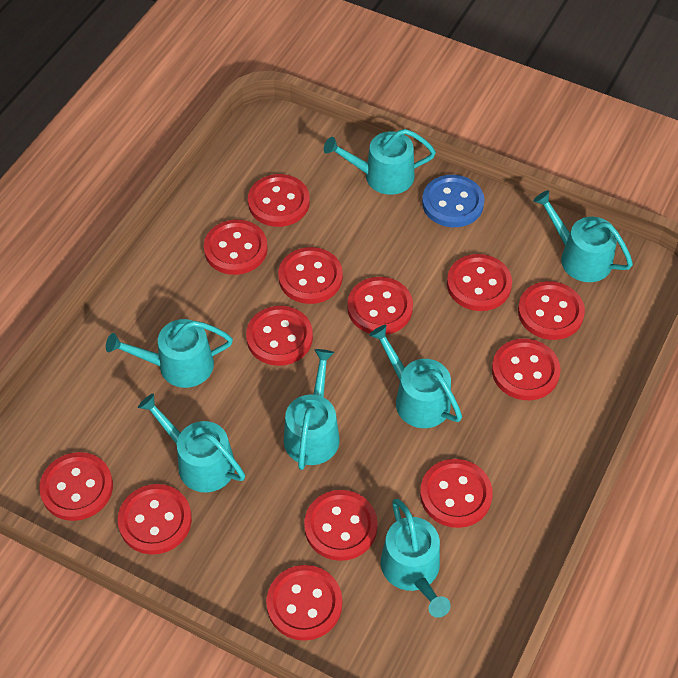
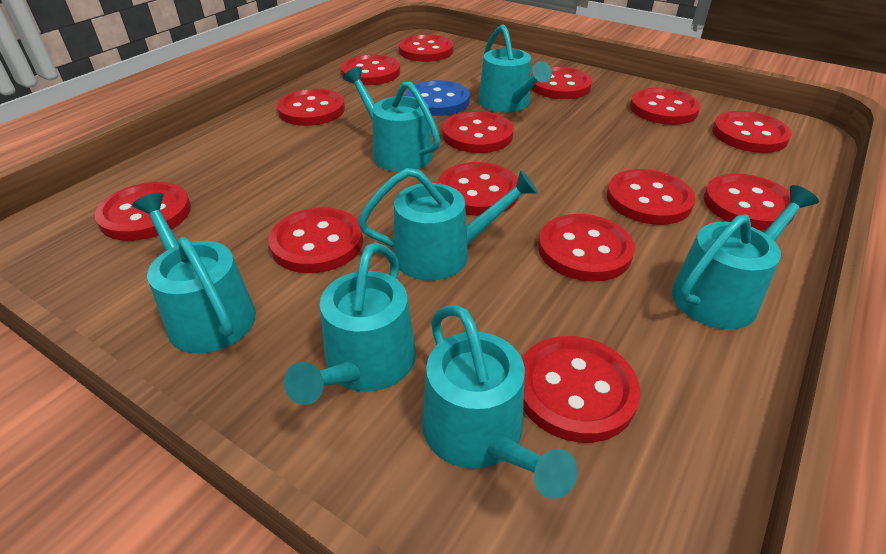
red button: [39,452,113,521] [118,484,192,555] [204,220,268,275] [246,306,313,366] [248,174,310,227] [266,565,342,641] [278,247,343,304] [304,490,378,561] [347,277,413,335] [420,459,493,528] [447,254,512,311] [492,339,561,400] [518,281,585,340] = 13 -> [95,182,191,241] [269,208,363,273] [277,88,345,126] [341,54,400,85] [399,35,453,62] [438,162,519,216] [443,111,514,153] [522,336,640,443] [531,66,592,99] [538,214,635,282] [607,169,695,225] [630,88,700,125] [704,173,795,230] [712,111,792,153] = 14

